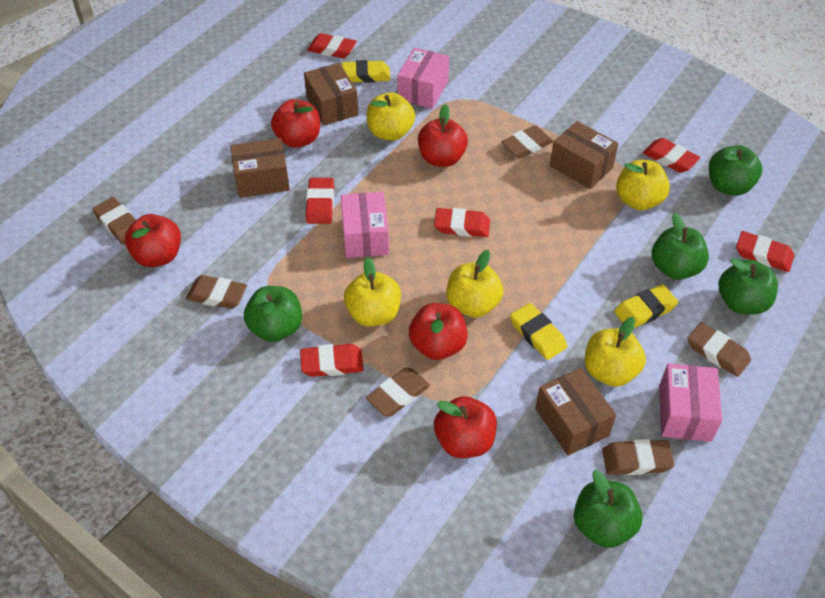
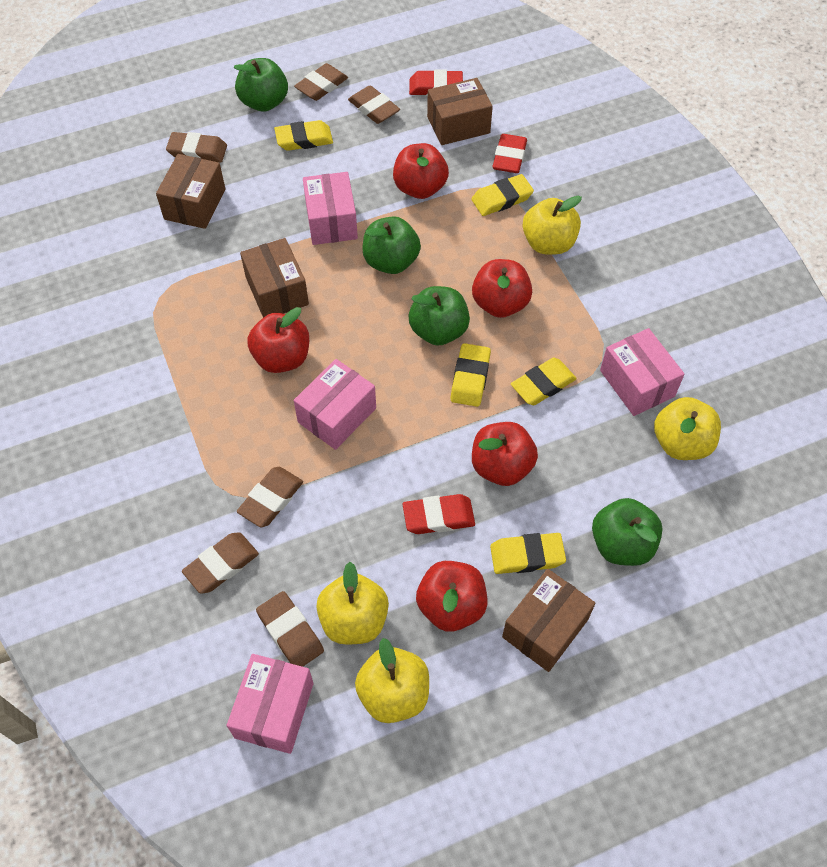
green apple: [244,286,302,342] [574,470,643,548] [652,213,709,280] [709,145,762,196] [719,258,778,314] = 5 -> [234,58,288,112] [362,216,421,274] [409,286,470,346] [592,498,663,566] = 4
pink box: [341,192,389,258] [397,48,449,109] [659,363,722,442] = 3 -> [227,654,313,754] [294,359,376,450] [303,172,358,245] [600,328,684,416] = 4
red eraser: [300,344,364,377] [306,178,334,224] [307,33,357,58] [434,208,490,237] [643,138,700,173] [736,231,794,272] = 6 -> [403,494,475,534] [409,69,463,96] [492,134,527,173] = 3
yellow apple: [344,257,401,327] [367,92,415,141] [446,250,503,317] [585,317,646,387] [616,160,670,211] = 5 -> [316,562,389,645] [355,638,429,723] [523,196,582,255] [654,397,721,460] = 4
yellow eraser: [342,60,390,83] [510,303,567,360] [614,284,678,328] = 3 -> [274,120,333,151] [450,343,491,407] [471,174,534,216] [490,533,566,574] [511,358,577,405] = 5

